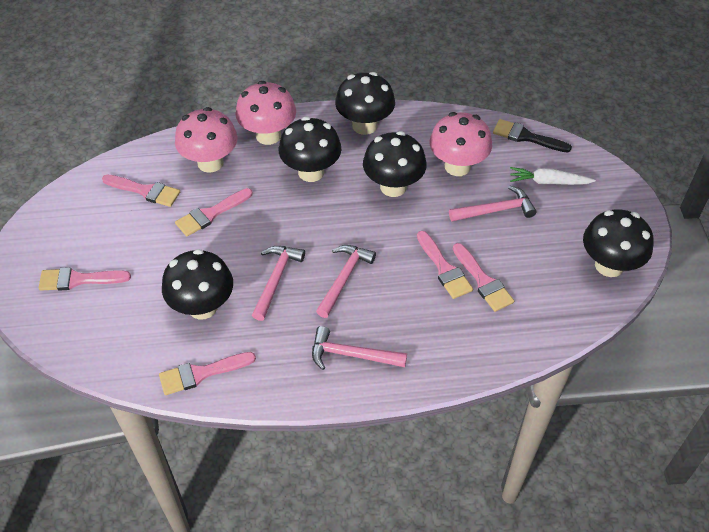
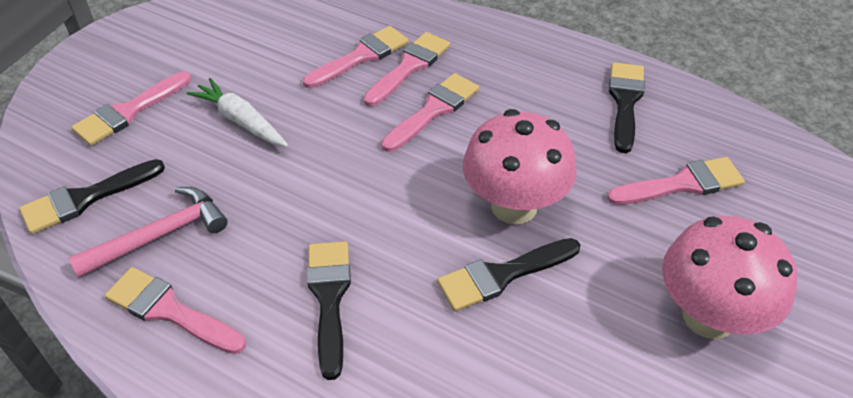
black brush: [493,119,572,153] = 1 -> [19,159,165,234] [307,241,351,380] [437,238,580,311] [609,62,645,153] = 4
black mushroom: [162,249,233,319] [279,116,342,182] [335,72,395,135] [363,131,426,197] [583,209,653,277] = 5 -> none = 0
pink hammer: [252,246,305,321] [312,326,407,370] [316,245,376,318] [449,185,536,222] = 4 -> [68,187,228,278] = 1
pink mushroom: [175,107,238,173] [236,81,296,145] [430,112,492,176] = 3 -> [463,109,577,224] [662,216,797,339] = 2

